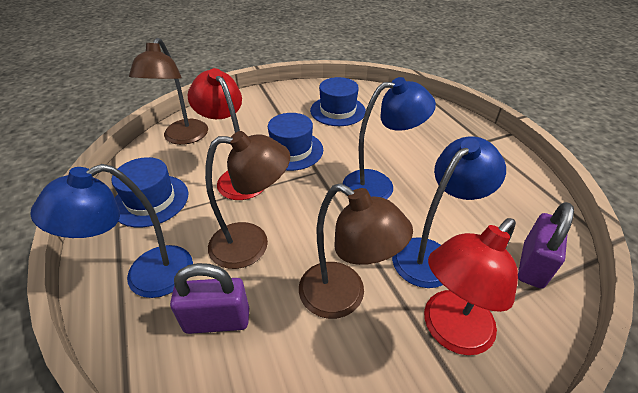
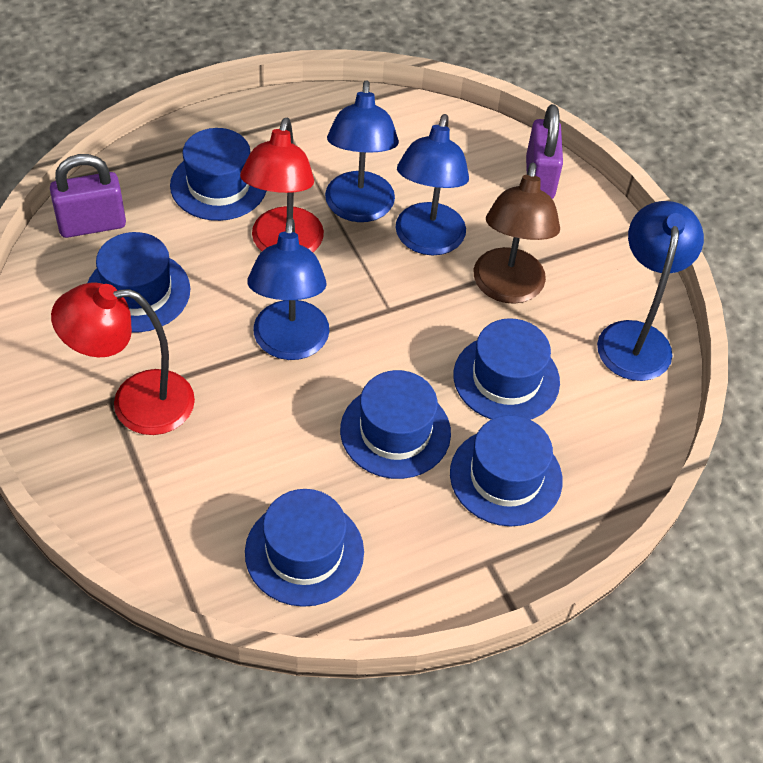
blue hat: [112,157,188,228] [268,113,323,171] [310,77,366,126] = 3 -> [88,232,190,333] [170,128,266,221] [245,489,364,607] [340,370,451,479] [450,415,563,526] [453,318,560,420] = 6
blue lamp: [30,164,193,298] [343,77,436,199] [392,136,506,288] = 3 -> [248,218,330,360] [325,80,399,222] [395,114,469,255] [597,201,704,381] = 4
brown lamp: [129,38,208,145] [205,131,290,269] [299,183,413,319] = 3 -> [474,163,560,304] = 1

